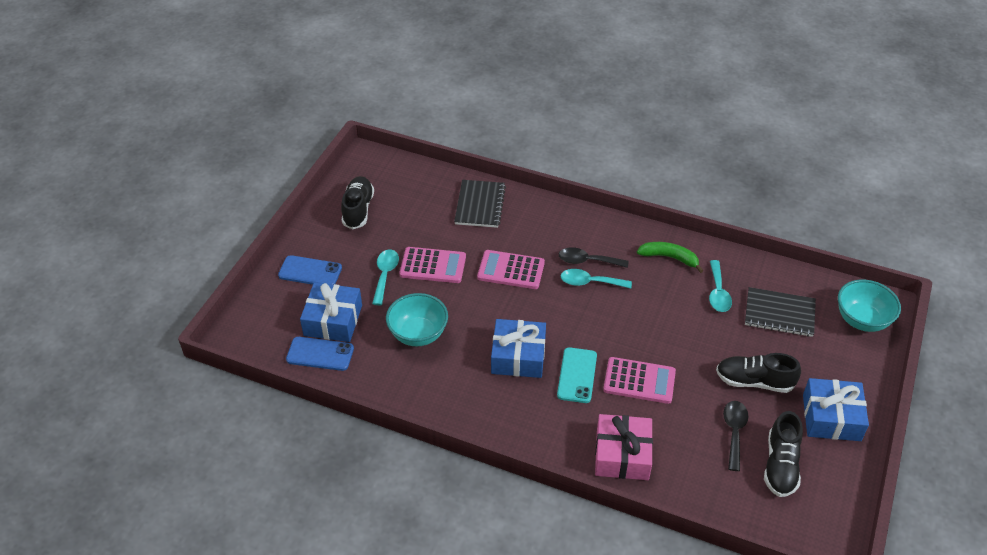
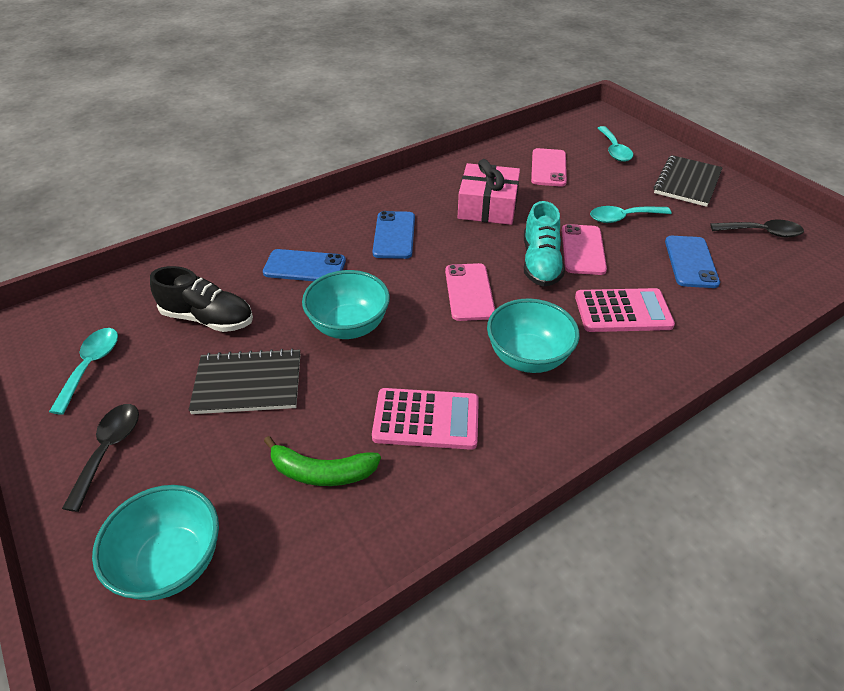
black shoe: [341,176,374,229] [716,353,801,393] [764,411,803,497] = 3 -> [150,266,253,332] = 1
blue gift: [300,282,362,342] [491,319,546,378] [803,378,869,441] = 3 -> none = 0
blue phone: [278,255,342,285] [286,337,354,371] = 2 -> [263,249,346,281] [373,211,415,259] [665,236,720,288] = 3
pink calculator: [399,247,466,283] [477,250,545,289] [603,357,676,404] = 3 -> [372,388,479,450] [575,288,675,332] = 2
pink phone: none = 0 -> [445,263,495,321] [531,148,567,187] [562,224,607,275] = 3
turquoise bowl: [386,293,448,346] [838,280,901,332] = 2 -> [92,485,219,600] [302,270,390,339] [487,298,580,373] = 3
turquoise phone: [557,347,597,403] = 1 -> none = 0
turquoise shoe: none = 0 -> [524,201,565,287] = 1

